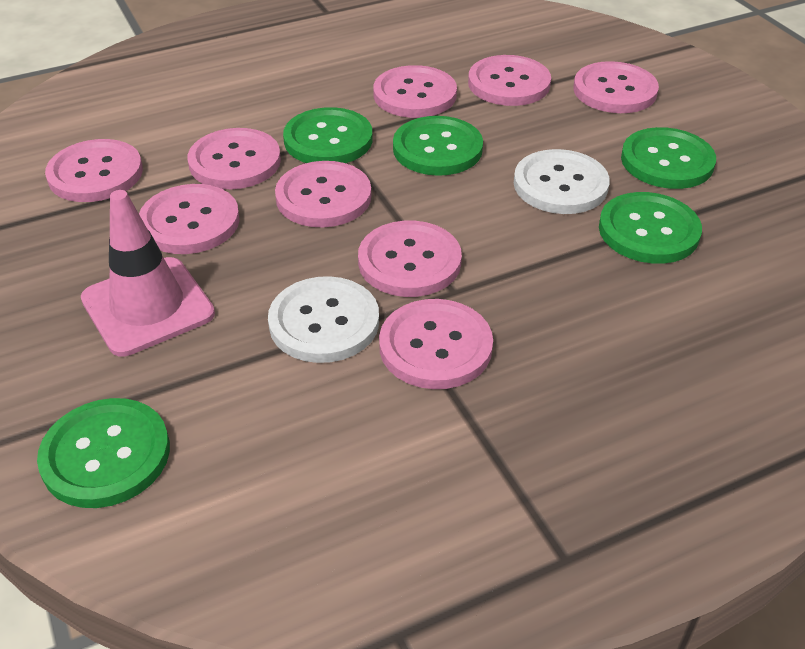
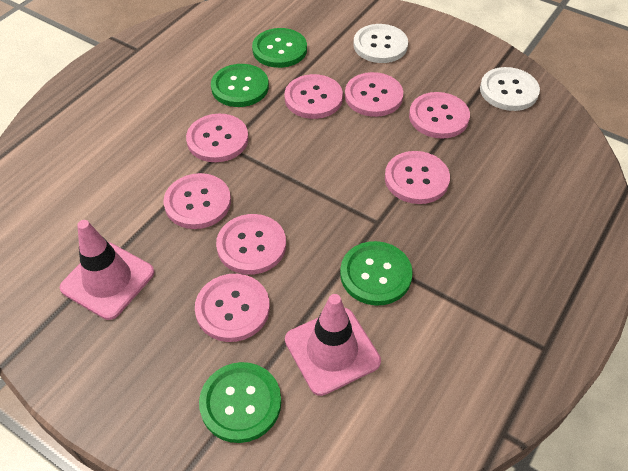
green button: [37,398,170,508] [283,107,372,163] [393,116,483,176] [599,192,702,264] [621,127,716,189] = 5 -> [199,362,281,443] [211,64,269,107] [252,28,307,68] [340,241,413,306] = 4
pink button: [45,139,143,202] [139,184,240,254] [188,128,281,189] [275,161,371,227] [358,221,462,297] [373,65,457,118] [379,299,493,389] [468,55,551,106] [573,61,659,113] = 9 -> [164,173,231,229] [186,114,248,162] [195,274,270,342] [216,214,286,275] [284,74,343,119] [345,72,403,117] [385,151,450,204] [409,92,470,139] = 8
pink traffic cone: [81,190,215,357] = 1 -> [60,220,154,320] [285,294,381,396] = 2

